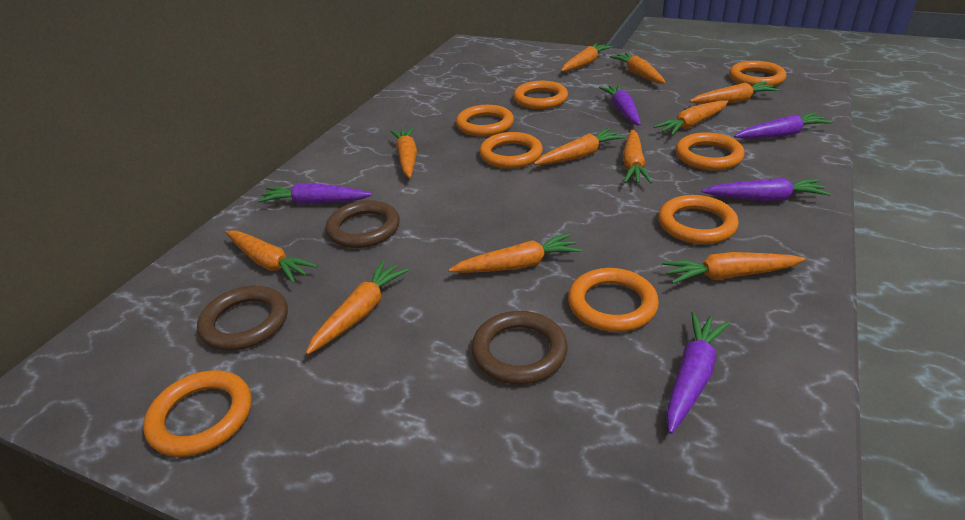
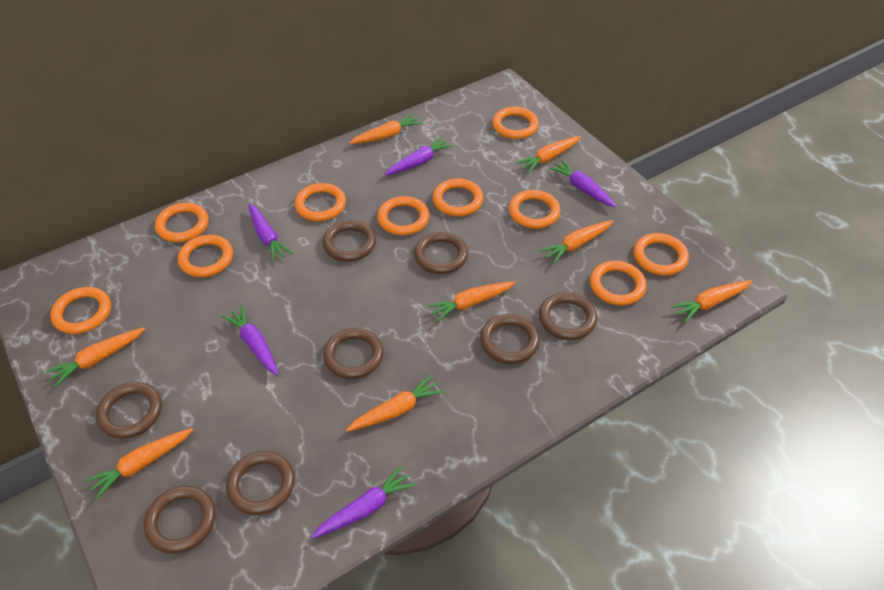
brown ring: [197,286,288,351] [326,200,400,248] [471,311,568,385] = 3 -> [96,382,162,439] [144,486,216,554] [226,451,295,515] [322,220,376,262] [323,328,384,379] [414,232,468,274] [480,314,540,364] [539,292,597,340] = 8
orange carrot: [225,230,318,283] [306,261,409,355] [391,127,417,178] [448,233,582,273] [534,128,625,165] [561,43,612,72] [610,53,666,84] [623,129,653,184] [653,100,728,135] [662,252,805,284] [689,82,780,104] = 11 -> [46,328,145,387] [85,428,193,500] [346,375,444,432] [349,114,422,144] [427,281,516,322] [516,136,581,174] [540,220,613,264] [671,280,752,322] = 8
orange ring: [143,370,252,457] [456,105,514,136] [479,132,543,168] [513,81,568,109] [568,268,659,332] [658,195,739,244] [676,132,745,170] [729,61,786,86] = 8 -> [50,287,111,334] [155,203,209,242] [178,235,233,277] [295,183,346,221] [377,196,429,235] [433,178,484,216] [492,107,539,139] [509,190,561,229] [590,261,647,305] [634,233,689,276] = 10

